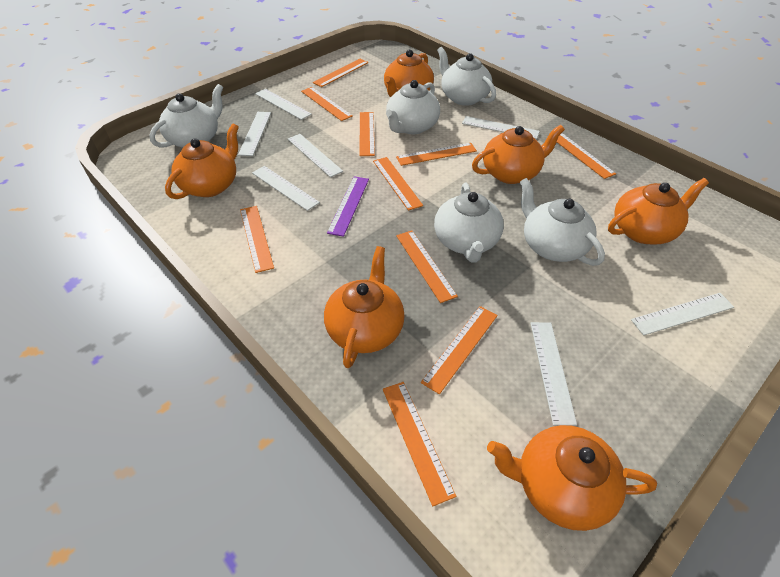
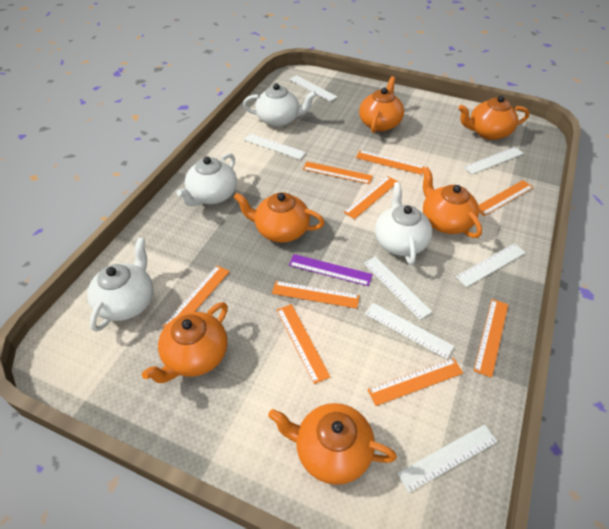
orange ruler: [240,206,274,273] [301,87,353,121] [313,59,368,87] [360,112,375,156] [373,157,423,211] [383,382,456,506] [396,143,477,166] [396,230,458,303] [421,306,498,394] [557,133,616,179] = 10 -> [163,265,230,327] [272,281,360,309] [277,304,330,384] [303,162,373,184] [344,176,398,219] [356,150,425,175] [368,358,463,406] [474,299,508,378] [478,180,534,216] = 9
white teapot: [150,84,223,148] [386,80,440,134] [434,183,504,262] [437,47,496,106] [520,178,605,266] = 5 -> [87,238,153,332] [177,153,237,206] [243,83,316,127] [375,182,433,265] = 4

